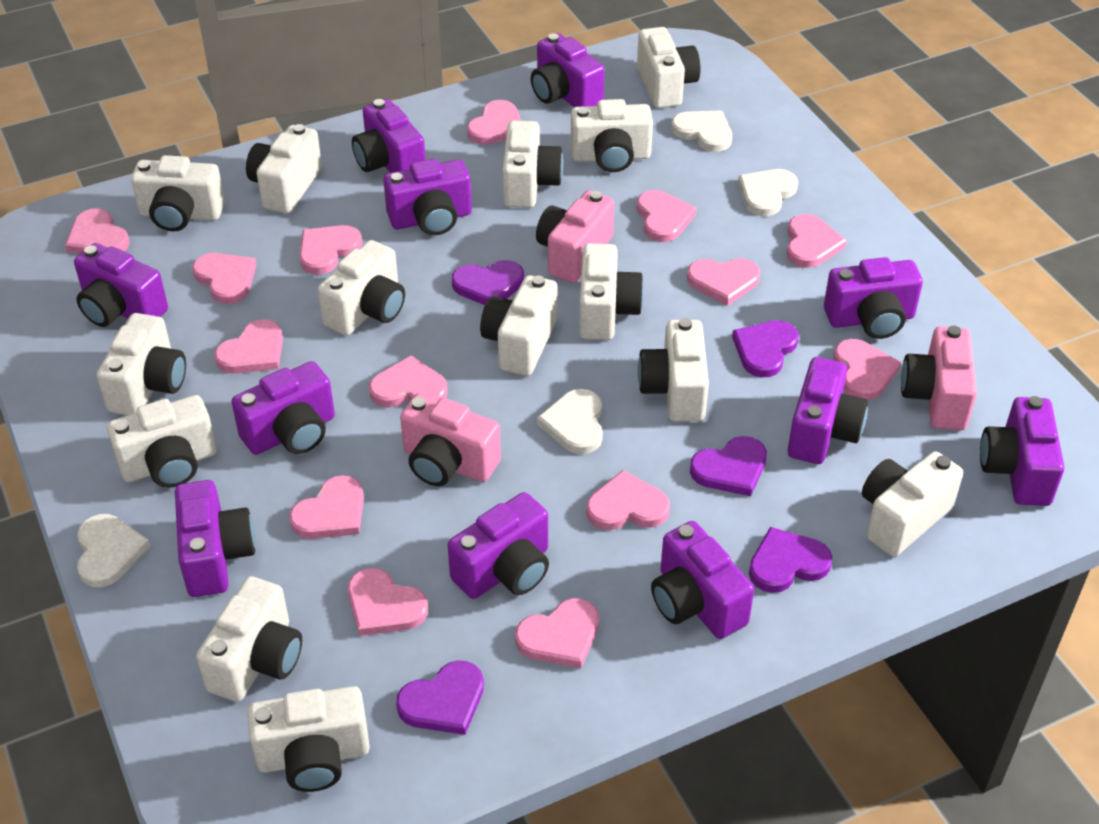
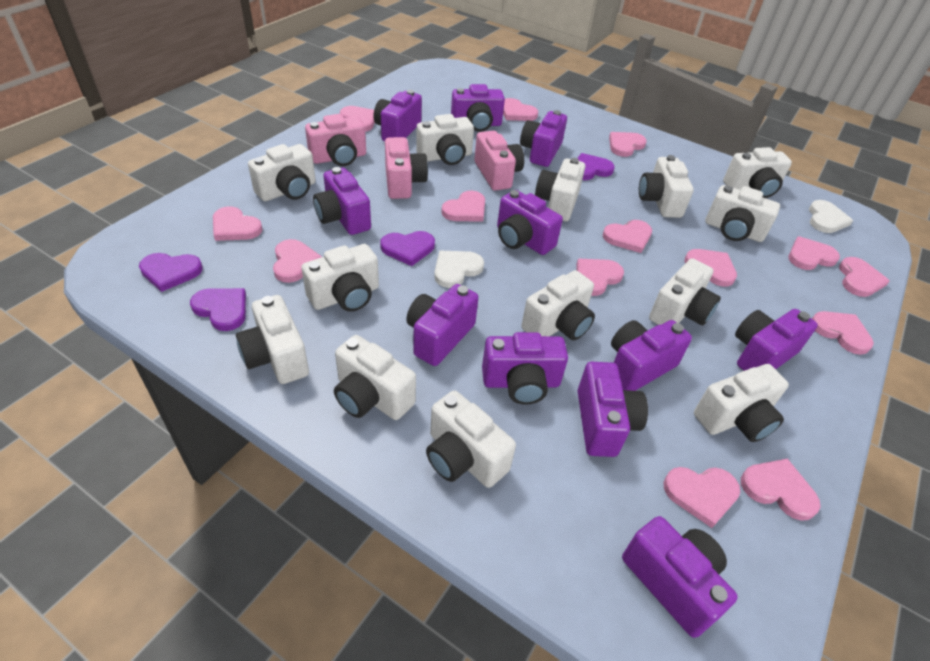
purple heart: [396,660,484,735] [452,260,524,305] [690,436,767,496] [732,320,799,377] [749,527,833,593] = 5 -> [139,253,203,292] [190,288,246,331] [380,231,435,266] [577,153,615,180] = 4
white camera: [97,313,186,415] [107,395,217,488] [131,155,225,231] [196,576,302,702] [246,124,322,214] [247,686,370,792] [318,240,405,336] [480,275,557,376] [503,121,563,208] [570,99,653,172] [579,243,644,340] [637,27,700,108] [638,318,709,422] [862,451,963,557] = 14 -> [236,295,309,384] [248,144,316,201] [301,244,379,312] [334,335,416,420] [416,114,474,165] [426,390,516,488] [521,270,595,340] [535,158,585,221] [639,155,694,218] [649,258,721,325] [694,364,789,442] [705,185,780,242] [723,147,792,198] = 13
white heart: [77,514,150,587] [537,389,603,454] [671,111,732,152] [738,169,798,216] = 4 -> [434,251,484,288] [809,200,853,233] = 2

